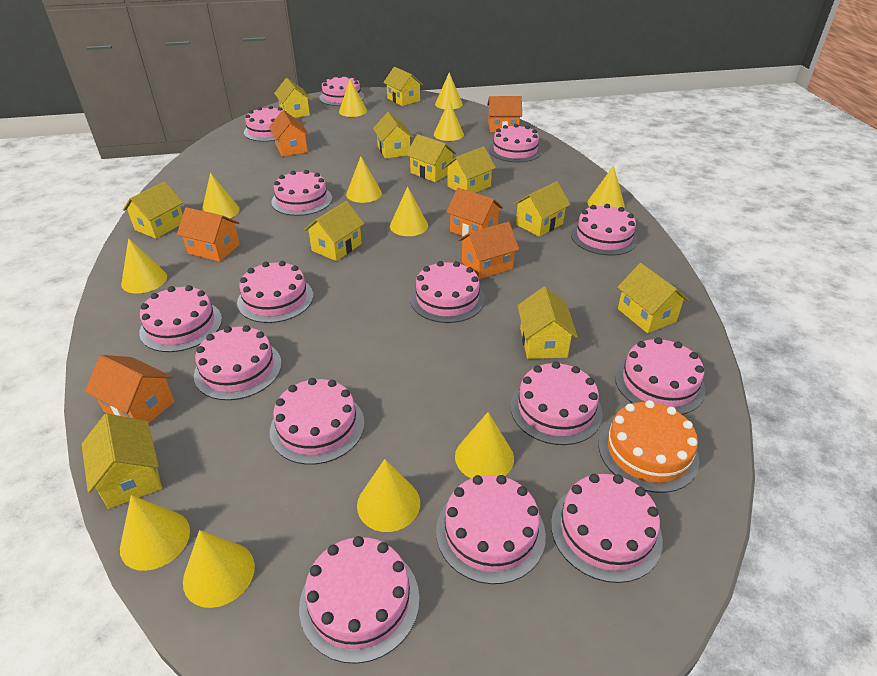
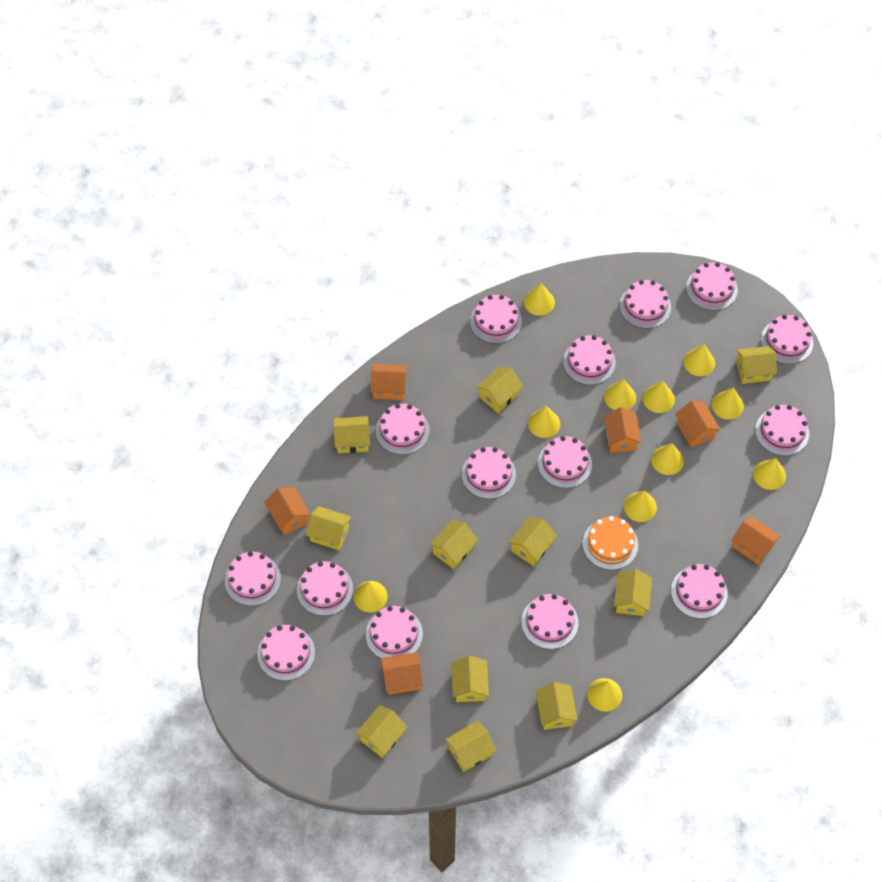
yellow cone: [120,495,190,571] [121,238,167,293] [183,530,255,608] [202,173,240,218] [339,79,367,117] [346,156,382,203] [357,459,420,532] [390,186,428,236] [434,101,464,141] [435,72,463,109] [455,412,514,478] [587,166,625,208] = 12 -> [353,581,388,612] [524,283,555,316] [528,406,560,438] [587,678,622,712] [604,379,636,410] [624,490,657,522] [643,381,675,413] [651,443,684,475] [683,344,715,376] [712,388,744,420] [753,458,786,490] = 11

